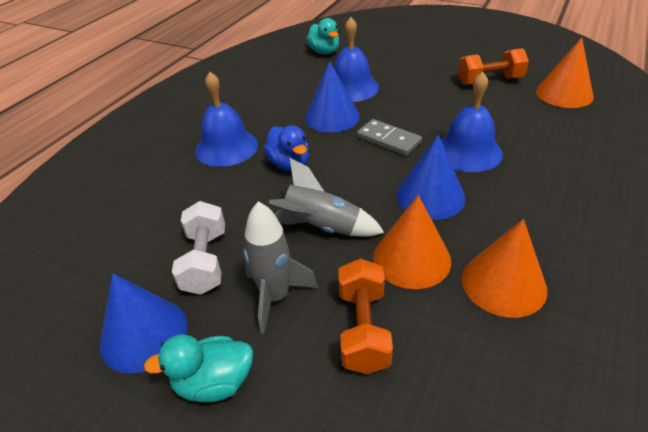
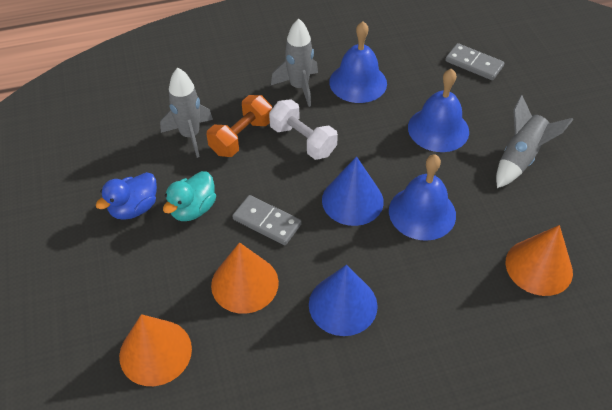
blue cone: [100,273,188,374] [305,61,360,133] [396,134,466,220] = 3 -> [309,265,378,336] [322,156,384,226] = 2
grey domino: [357,119,422,156] = 1 -> [232,195,302,245] [445,43,504,80] = 2
grey rocket: [243,201,318,334] [269,158,384,237] = 2 -> [160,68,213,158] [271,18,318,107] [496,95,573,188] = 3
orange dumbbell: [338,258,393,374] [458,48,529,85] = 2 -> [206,95,272,157] = 1
turquoise duck: [144,334,253,402] [306,18,339,54] = 2 -> [163,171,216,221] = 1

